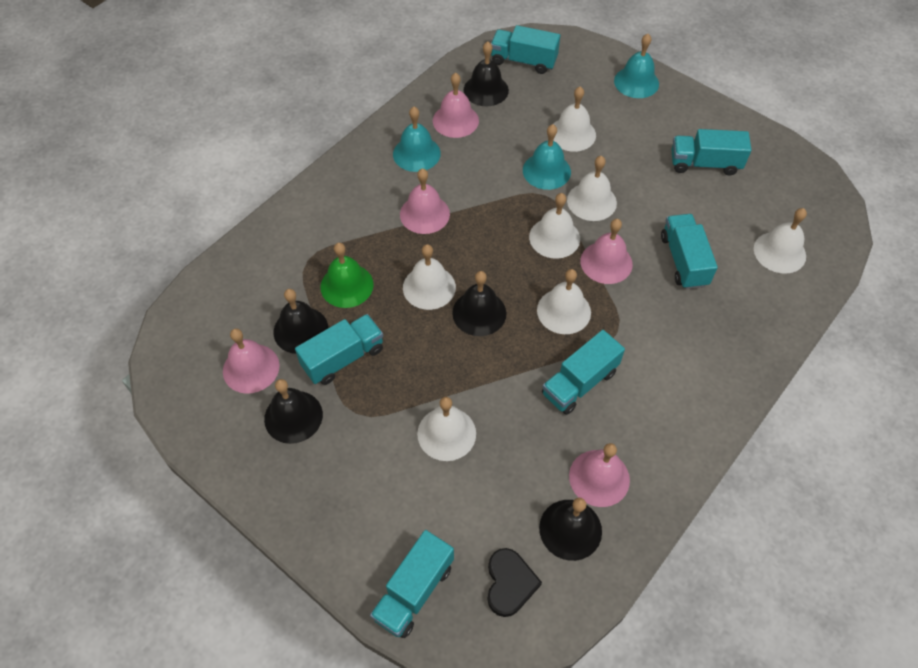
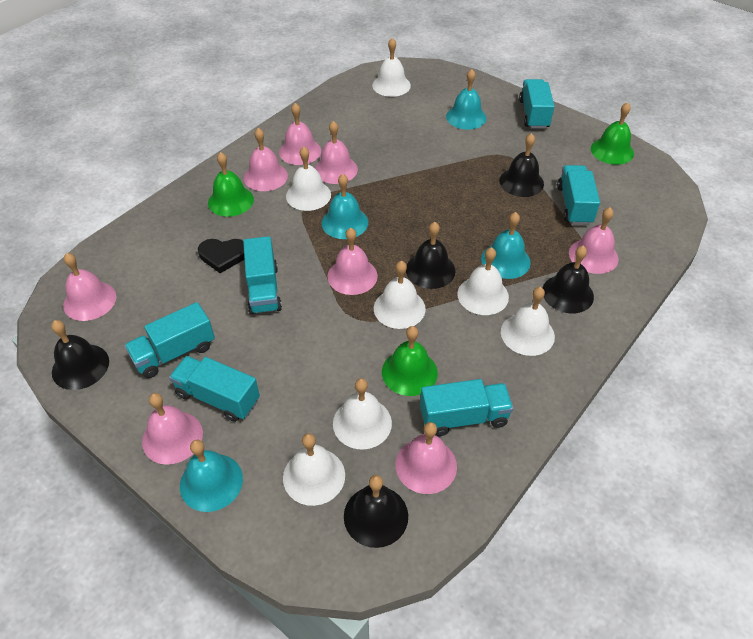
green bell: [320,243,374,308] = 1 -> [208,152,254,217] [382,326,438,396] [591,102,634,165] = 3
pink bell: [223,328,279,394] [400,169,450,234] [433,73,479,138] [569,443,630,507] [580,219,633,284] = 5 -> [63,253,116,321] [142,393,203,465] [244,128,288,191] [279,103,321,165] [315,121,358,184] [328,228,378,295] [395,422,457,494] [569,207,618,274] = 8
turquoise bell: [393,107,441,172] [523,124,571,190] [614,34,659,98] = 3 -> [180,440,243,512] [322,174,368,239] [446,69,487,130] [481,212,531,279] = 4

